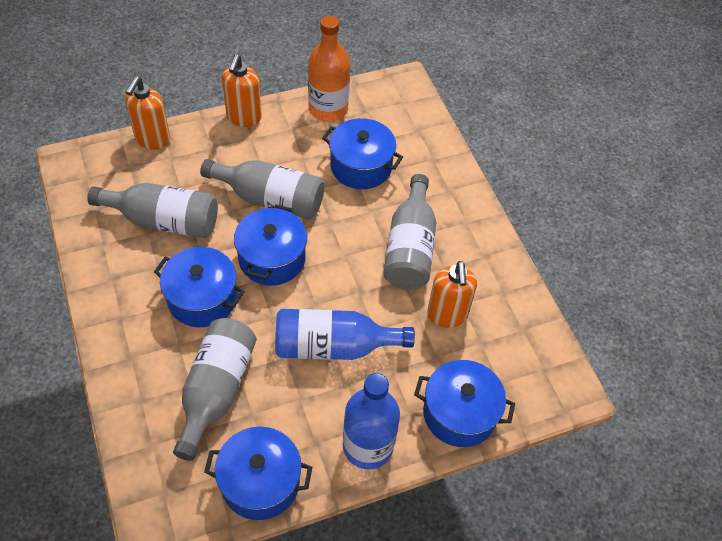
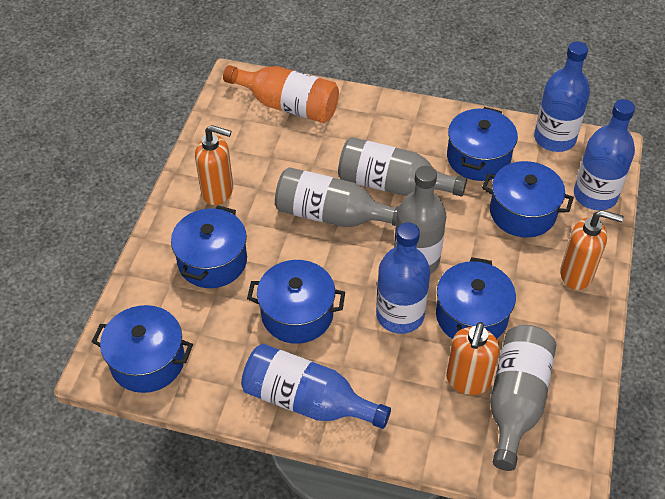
blue bottle: [275,309,415,360] [343,373,400,469] = 2 -> [241,344,391,429] [376,223,430,334] [534,41,590,152] [574,99,635,210] = 4
blue pot: [154,247,245,327] [204,427,312,520] [234,205,307,285] [322,118,403,189] [414,360,515,447] = 5 -> [92,305,193,393] [171,205,247,288] [247,260,345,344] [436,257,516,339] [447,107,518,181] [482,161,574,238] = 6

